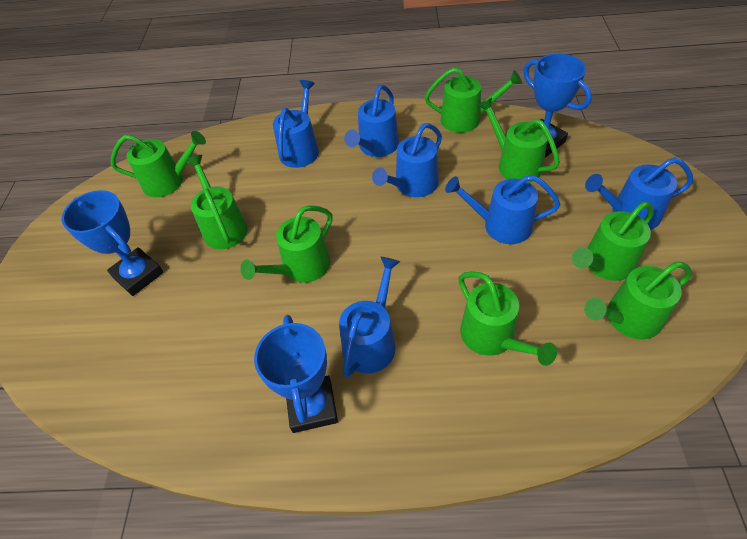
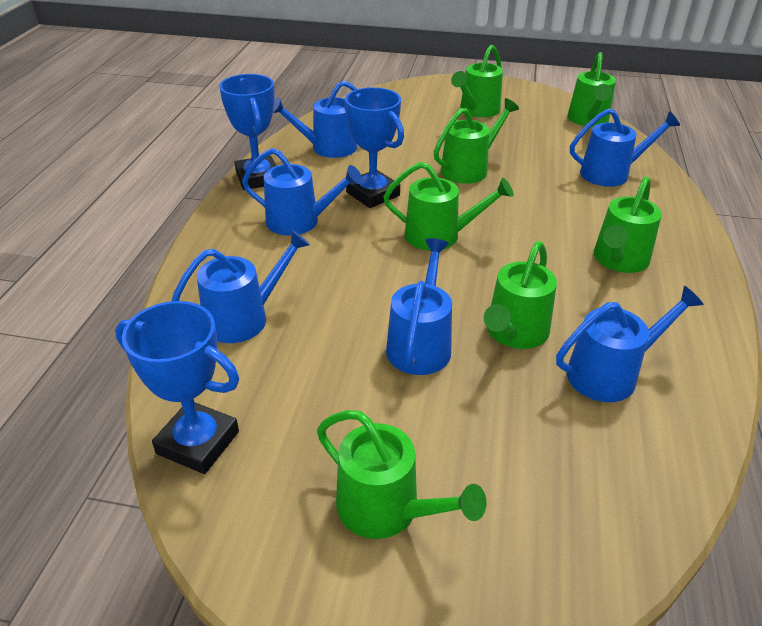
green watering can: [111,131,206,197] [186,155,248,249] [240,205,332,283] [425,68,522,133] [459,271,557,366] [478,97,560,182] [572,202,654,281] [584,262,692,339] = 8 -> [317,410,487,539] [383,162,513,251] [434,98,519,184] [451,45,503,117] [484,241,557,349] [567,52,616,127] [594,176,662,273] = 7

